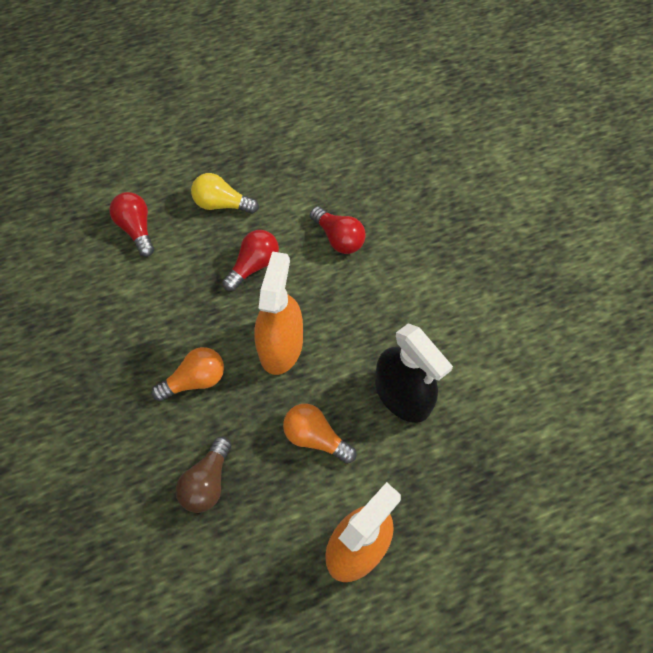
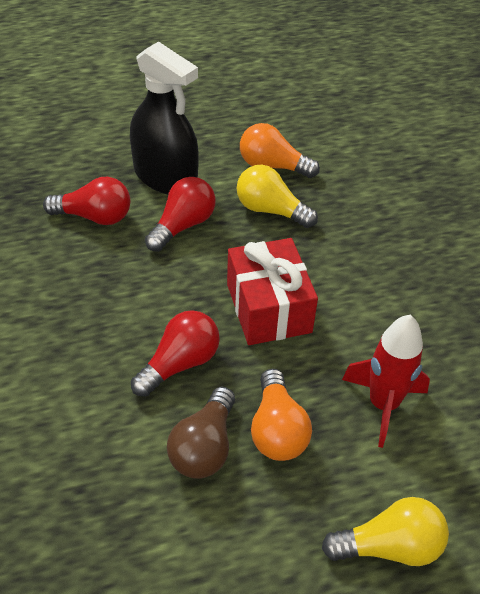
orange spray bottle: [254,251,303,375] [325,482,401,582] = 2 -> none = 0
red gift: none = 0 -> [227,238,318,345] = 1
red rocket: none = 0 -> [342,315,430,448] = 1
yellow light bulb: [191,173,259,214] = 1 -> [237,165,318,228] [322,497,449,566] = 2

